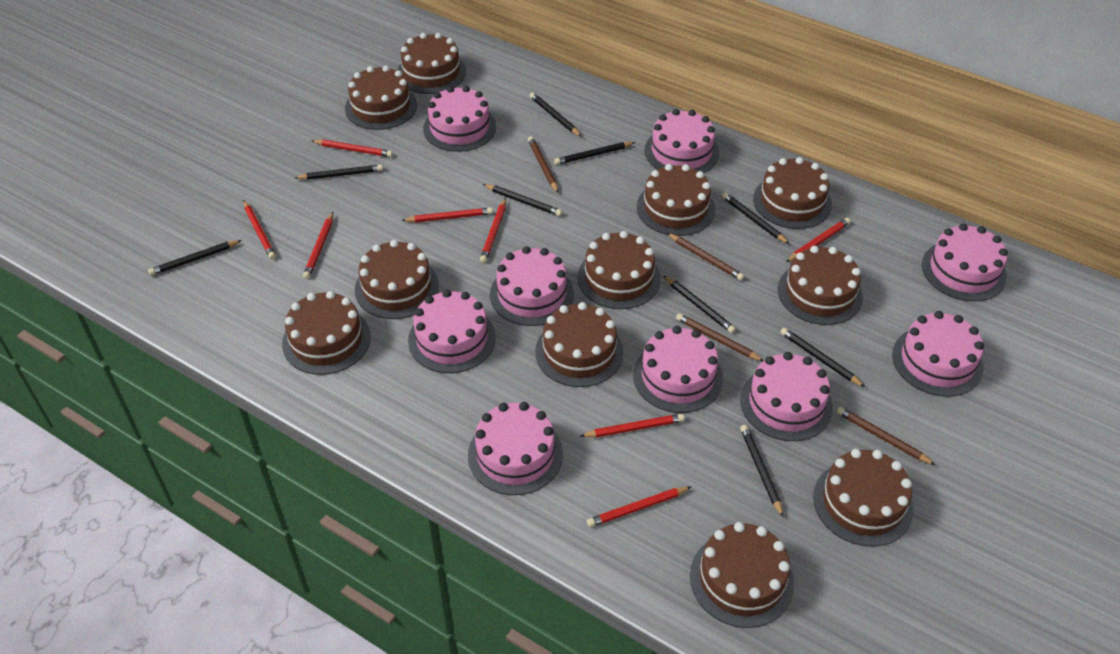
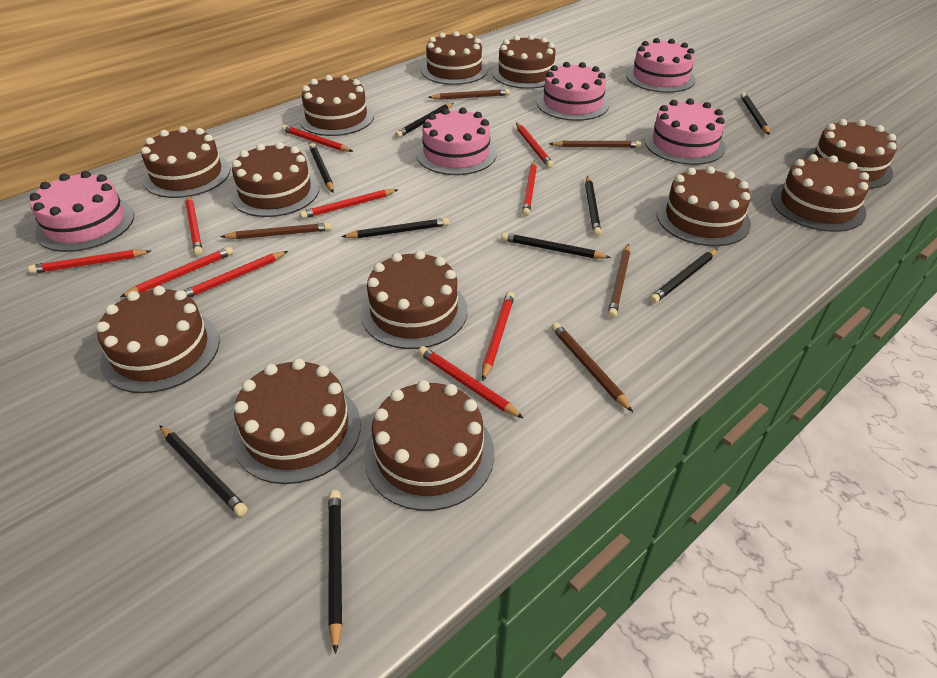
brown cake: [282,291,371,375] [345,66,417,130] [355,240,439,319] [397,33,466,94] [535,302,624,387] [577,231,661,309] [637,164,715,236] [690,522,794,628] [753,157,832,229] [778,246,863,325] [813,449,913,547] = 11 -> [96,286,220,393] [141,126,231,198] [231,142,319,217] [232,359,361,484] [299,75,374,136] [361,250,467,349] [364,380,494,511] [421,31,488,85] [492,35,556,89] [657,166,751,246] [771,154,870,232] [804,119,897,189] = 12
brown pencil: [528,136,558,193] [667,233,744,281] [676,313,764,361] [836,407,936,465] = 4 -> [220,223,332,239] [428,89,510,100] [549,140,641,148] [551,323,633,412] [607,244,630,318] = 5
pink cake: [408,290,496,373] [423,86,496,152] [468,402,563,495] [490,246,574,326] [633,326,723,413] [645,109,719,173] [740,352,833,441] [892,311,984,397] [922,224,1008,301] = 9 -> [30,171,134,252] [416,108,497,175] [537,62,609,121] [626,38,696,93] [645,98,726,165] = 5
red pencil: [244,201,276,259] [303,212,333,279] [311,139,393,157] [401,207,493,222] [480,198,506,263] [580,414,685,438] [587,487,691,527] [786,218,851,262] = 8 -> [28,250,151,274] [120,247,233,297] [184,251,288,297] [185,195,203,256] [282,125,353,152] [300,189,398,219] [418,346,524,419] [482,291,515,381] [516,123,554,168] [522,160,537,216] = 10

